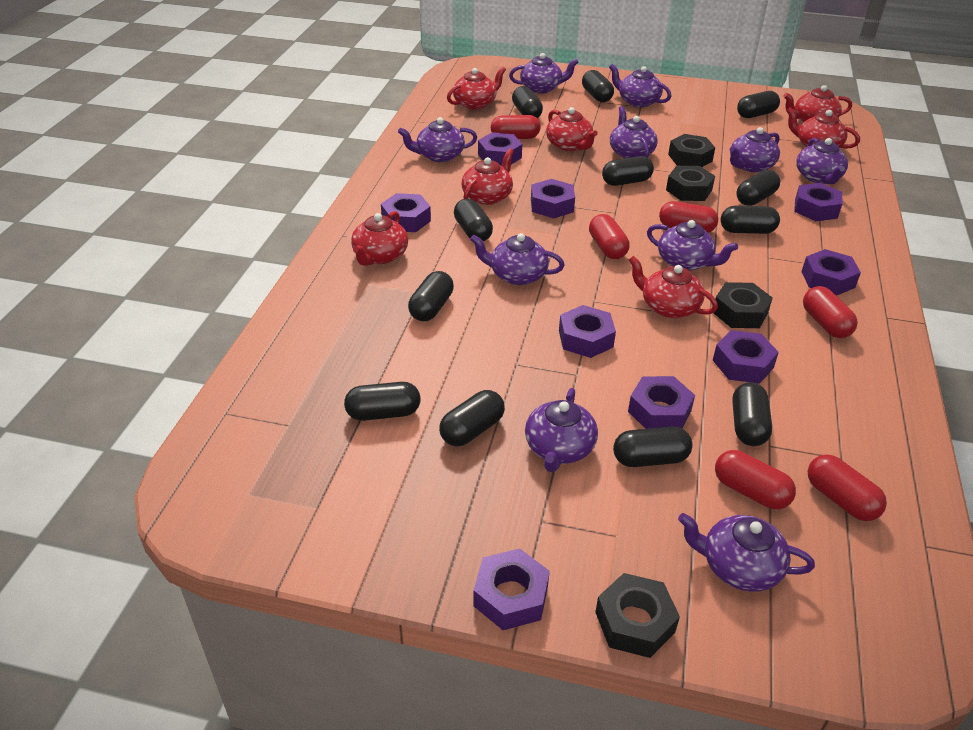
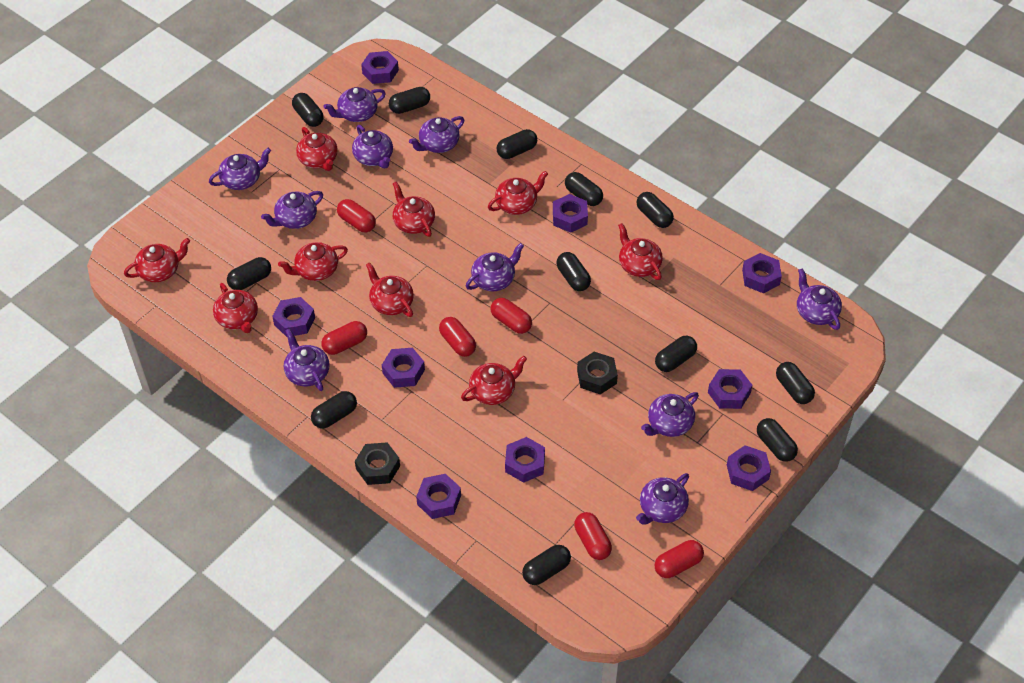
black nut: [595,573,680,658] [666,166,715,201] [668,134,715,167] [714,282,772,328] = 4 -> [355,442,400,485] [577,352,618,395] = 2
red teapot: [351,211,408,266] [447,67,506,110] [461,148,514,205] [546,107,598,151] [629,256,718,318] [783,85,852,122] [786,107,860,149] = 7 -> [124,238,190,282] [213,283,258,333] [278,242,348,281] [296,127,338,171] [366,262,414,317] [393,182,435,237] [461,356,527,405] [488,171,548,215] [618,223,663,280] = 9

